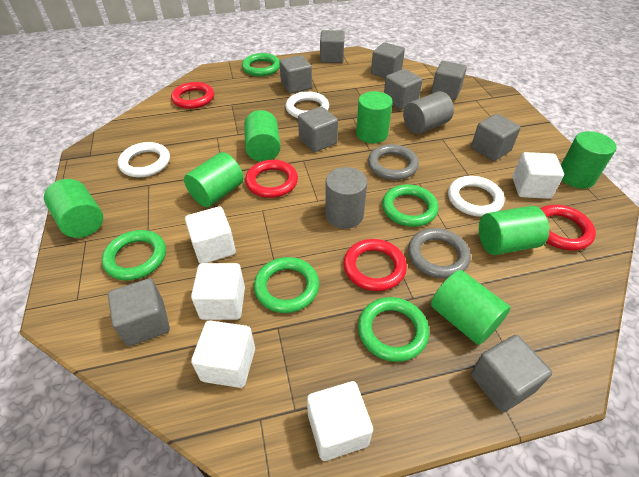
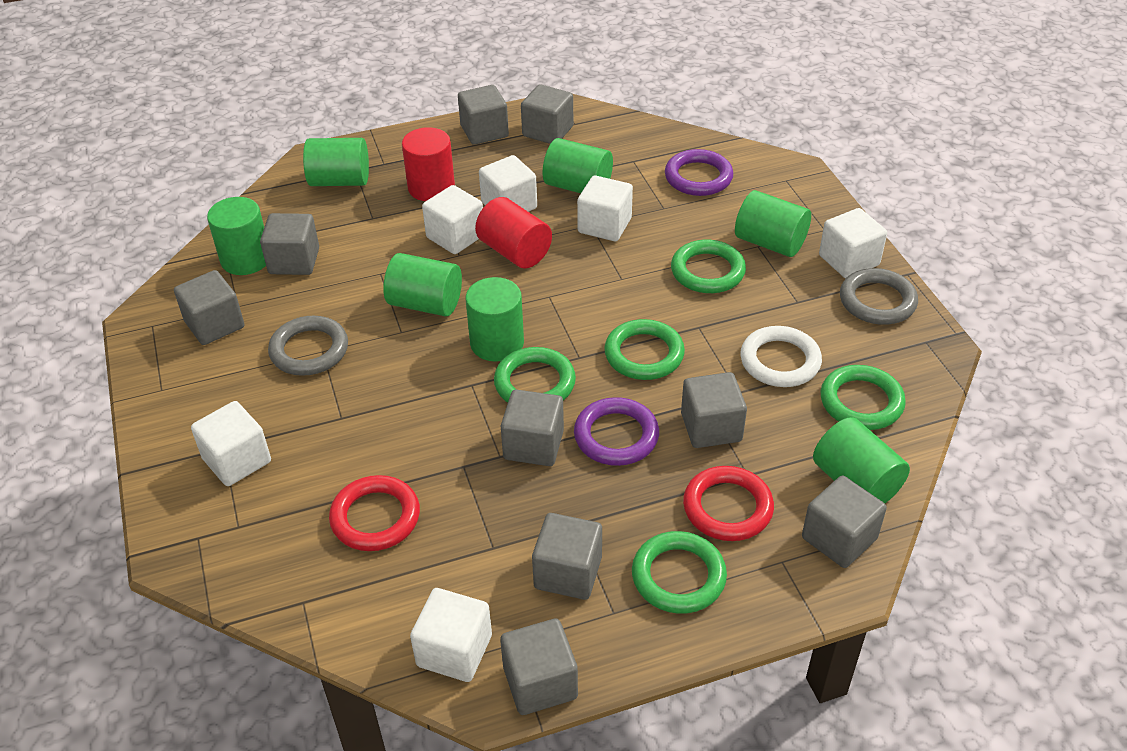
grey cylinder: [325,167,367,229] [403,91,454,134] = 2 -> none = 0
purple ring: none = 0 -> [574,397,659,466] [665,149,733,196] = 2
red cylinder: none = 0 -> [402,127,455,201] [475,197,552,268] = 2
red ring: [171,82,214,109] [245,160,298,198] [343,239,407,291] [540,205,596,251] = 4 -> [329,475,420,551] [683,466,774,541] = 2
white cube: [185,206,236,264] [191,263,245,320] [191,320,255,388] [307,381,373,461] [513,152,564,199] = 5 -> [191,401,271,486] [410,588,492,682] [422,185,483,254] [479,155,537,212] [577,176,633,241] [819,208,887,278] = 6
white ring: [118,142,170,177] [285,91,329,118] [448,176,505,217] = 3 -> [740,326,822,387] = 1

